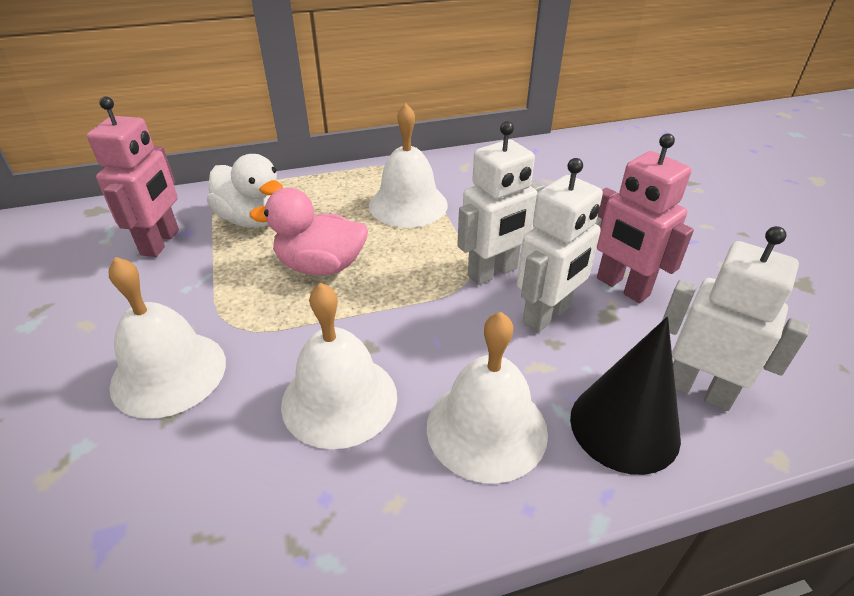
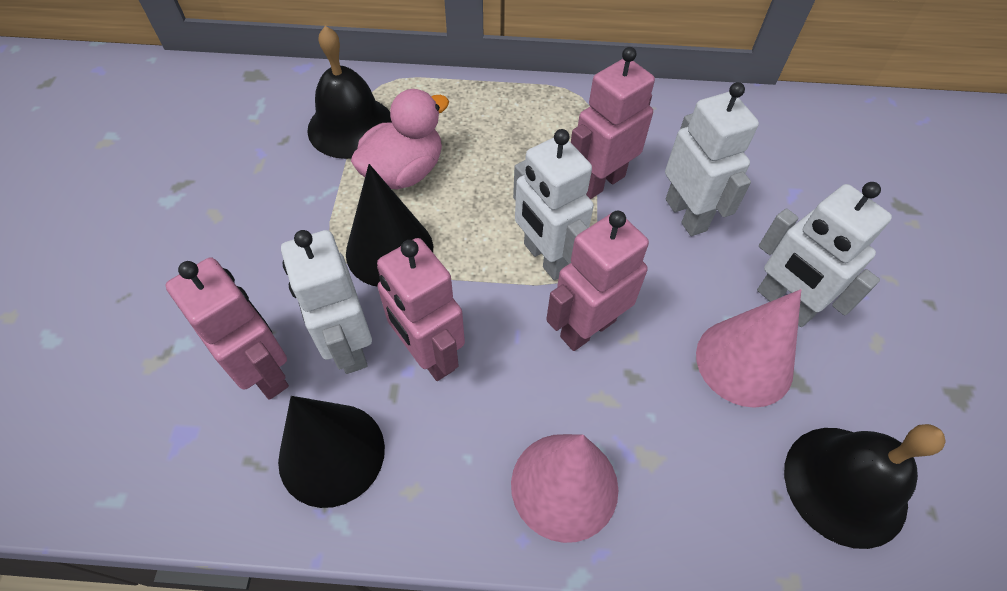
black bell: none = 0 -> [307,26,392,159] [784,424,946,549] = 2
black cone: [570,317,681,475] = 1 -> [278,396,385,508] [346,164,433,286] = 2
pink cone: none = 0 -> [511,434,618,543] [696,289,801,408] = 2
pink robot: [87,96,179,257] [597,133,694,303] = 2 -> [165,257,289,400] [377,238,465,381] [546,210,649,351] [571,47,655,199] = 4
white bell: [109,257,226,419] [281,283,397,449] [369,103,448,228] [427,312,548,483] = 4 -> none = 0
white duck: [207,154,283,228] = 1 -> none = 0
white robot: [457,121,545,285] [517,158,603,333] [662,226,810,411] = 3 -> [281,230,372,374] [513,129,594,280] [665,82,759,236] [757,182,892,327] = 4

